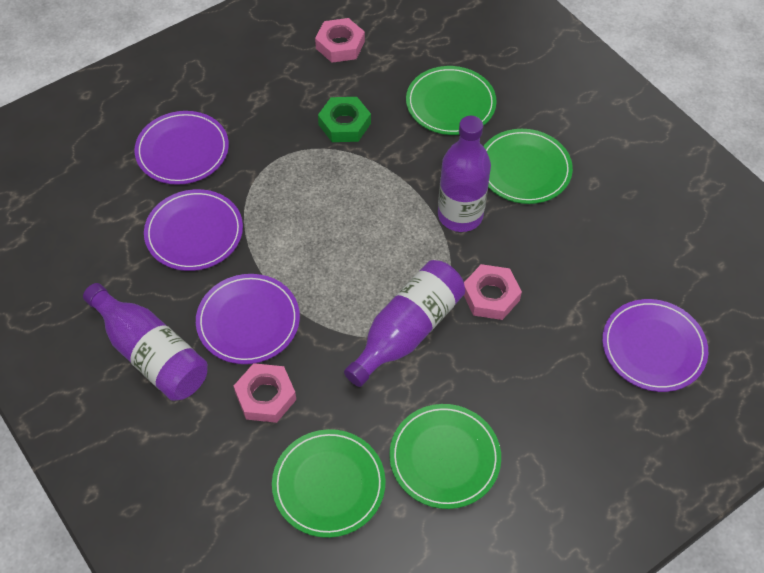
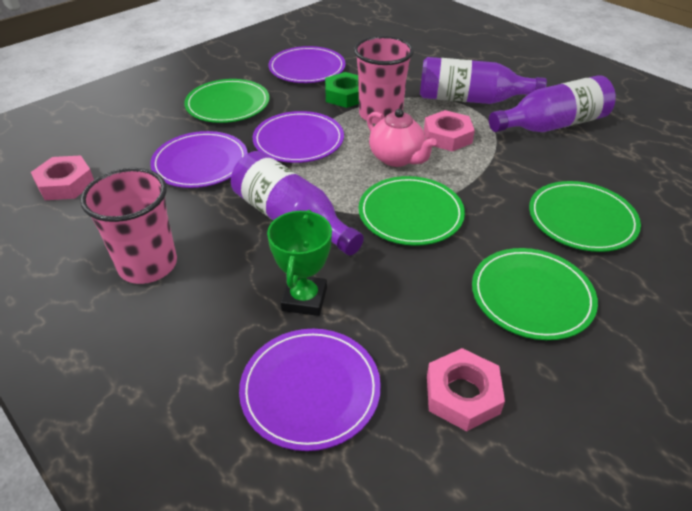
green trophy: none = 0 -> [267,210,332,316] = 1
pink cup: none = 0 -> [80,168,177,284] [354,36,414,124] = 2
pink teapot: none = 0 -> [367,109,437,167] = 1

